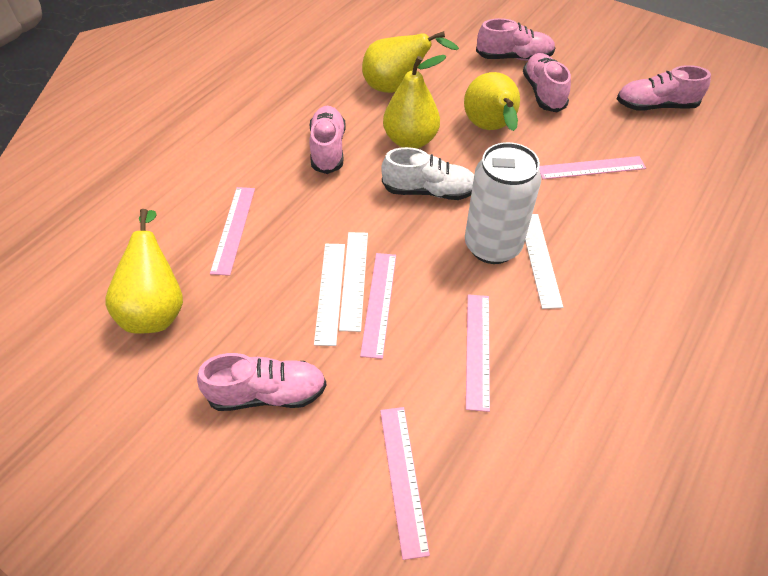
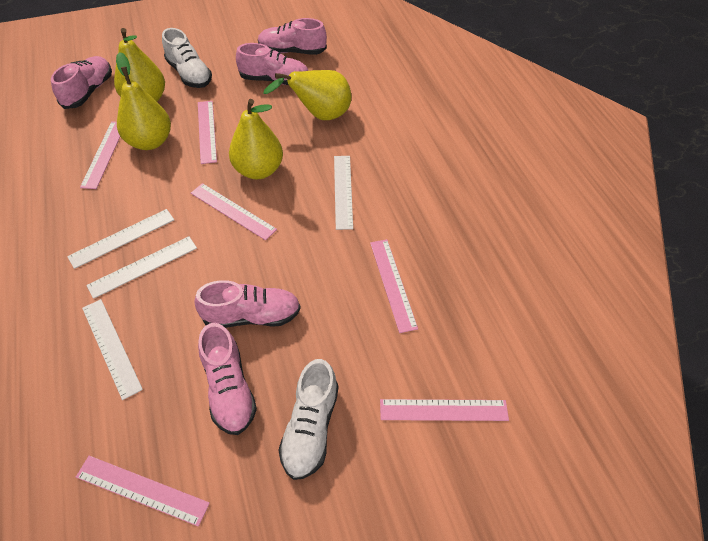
pink ruler: [210,187,255,276] [360,253,396,359] [380,407,430,560] [466,294,490,412] [539,156,646,179] = 5 -> [76,456,210,527] [80,121,120,189] [191,183,277,240] [198,101,217,164] [370,239,418,333] [380,399,509,421] = 6
white can: [465,142,541,264] = 1 -> none = 0
white ruler: [314,244,345,346] [339,232,368,332] [525,214,563,309] = 3 -> [67,209,174,269] [82,299,143,400] [86,236,197,299] [334,156,353,230] = 4
white shoe: [381,147,474,200] = 1 -> [162,28,212,88] [278,359,339,480] = 2

